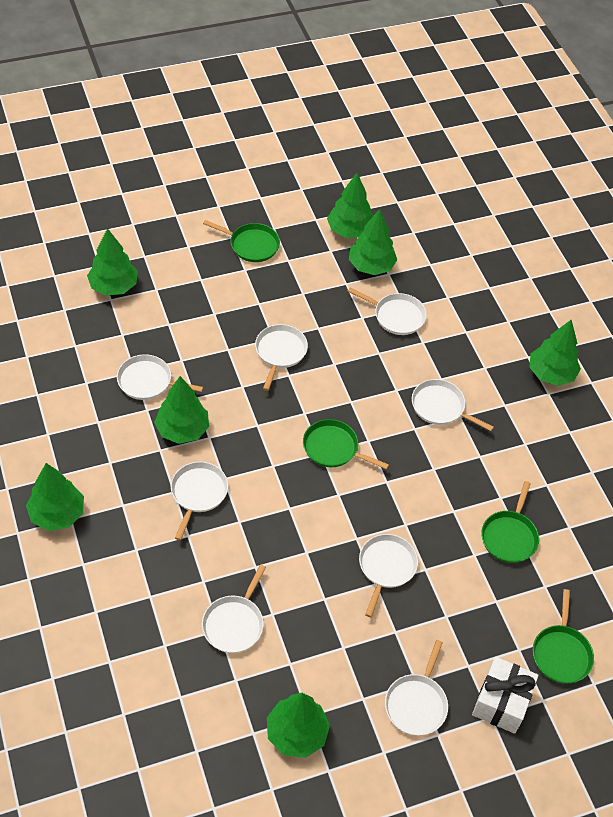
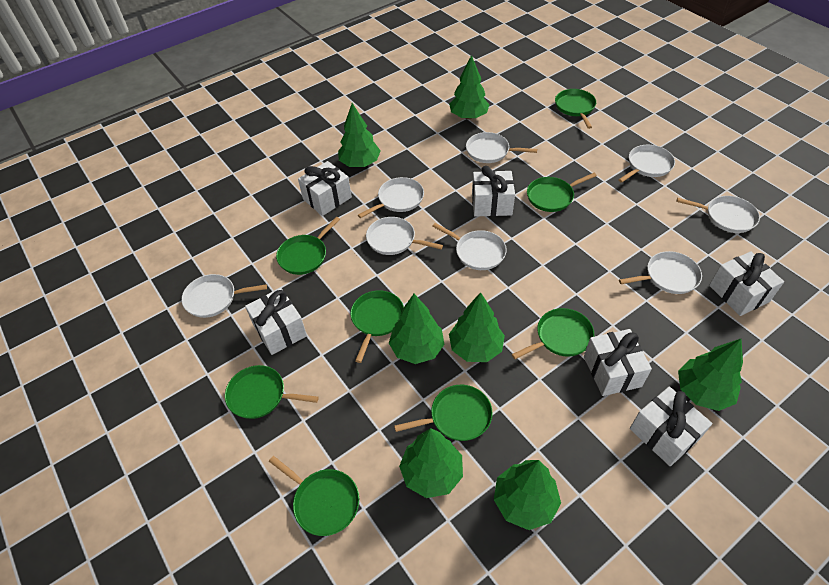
green pan: [203,220,280,262] [303,419,389,470] [481,481,539,563] [533,589,594,684] = 4 -> [225,365,319,419] [269,456,359,536] [276,217,340,275] [350,290,404,363] [394,385,493,441] [512,308,594,359] [527,173,597,212] [555,89,596,129] = 8
white gift: [472,657,538,734] = 1 -> [245,288,307,355] [298,161,352,216] [472,166,515,216] [584,329,652,396] [630,387,713,466] [709,252,784,316] = 6

